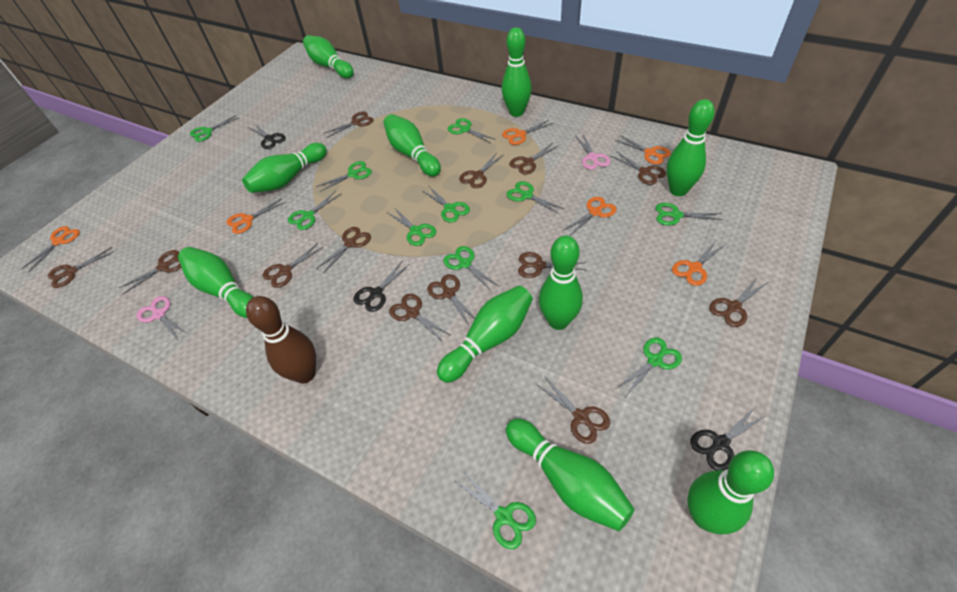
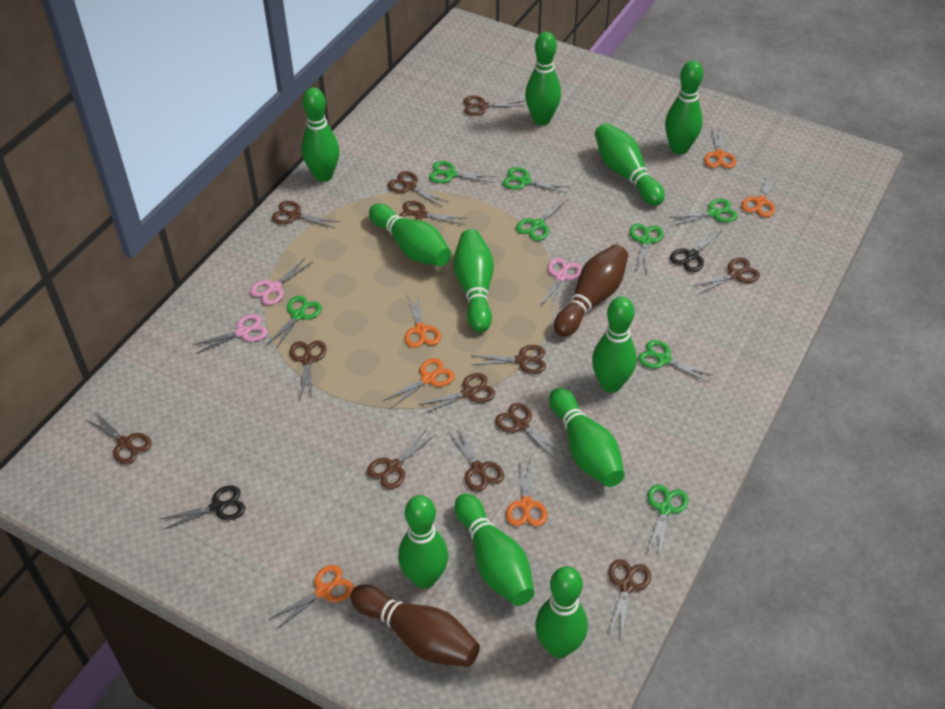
black scissors: [249,124,286,149] [353,261,410,312] [690,407,766,470] = 3 -> [160,485,246,530] [670,227,721,272] = 2
brown bowling pin: [246,296,316,383] = 1 -> [350,584,480,667] [554,244,628,337] = 2
green bowling pin: [178,247,253,318] [242,143,327,193] [303,35,354,78] [384,114,441,177] [437,286,533,383] [502,27,532,117] [506,419,635,531] [539,236,583,330] [667,99,715,196] [687,450,774,535] = 10 -> [301,87,339,182] [369,204,451,266] [398,495,448,589] [453,229,494,333] [455,493,534,606] [525,32,561,125] [535,566,588,658] [549,388,625,487] [592,297,637,393] [595,123,665,206] [665,60,703,155] = 11
green scissors: [190,115,240,142] [288,191,341,230] [316,161,372,192] [388,207,436,246] [422,186,470,223] [443,246,499,292] [447,118,496,143] [453,472,536,549] [507,181,564,214] [615,338,682,397] [656,203,723,225] = 11 -> [265,296,322,350] [429,161,496,183] [503,167,568,193] [516,196,568,241] [630,224,663,273] [638,340,714,383] [647,484,688,554] [669,199,737,225] = 8
pink scissors: [136,296,186,340] [575,134,610,170] = 2 -> [193,314,268,354] [250,258,313,305] [539,258,582,310] = 3

